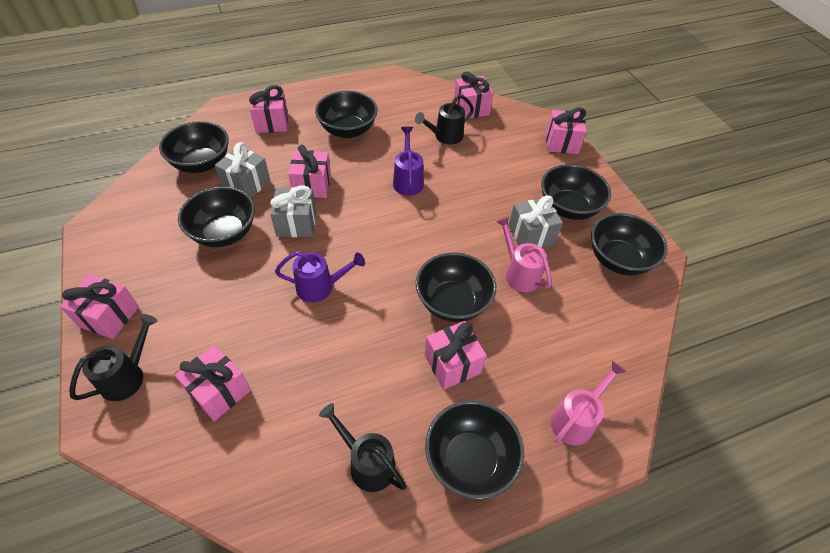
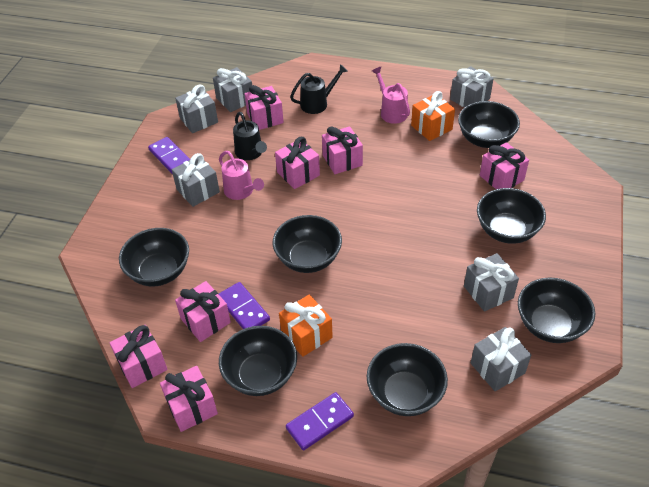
black watering can: [69,314,158,401] [319,403,406,492] [415,94,474,144] = 3 -> [233,112,267,160] [290,64,348,114] = 2
grey gift: [215,142,270,198] [270,185,316,237] [508,195,563,247] = 3 -> [172,153,220,207] [175,85,218,133] [213,67,252,112] [450,66,494,108] [464,253,519,312] [471,327,531,391] = 6
orange gift: none = 0 -> [279,295,333,357] [411,91,455,141] = 2
purple domino: none = 0 -> [148,137,190,174] [219,282,270,329] [286,392,354,450] = 3
purple watering can: [275,251,365,302] [393,127,424,196] = 2 -> none = 0

